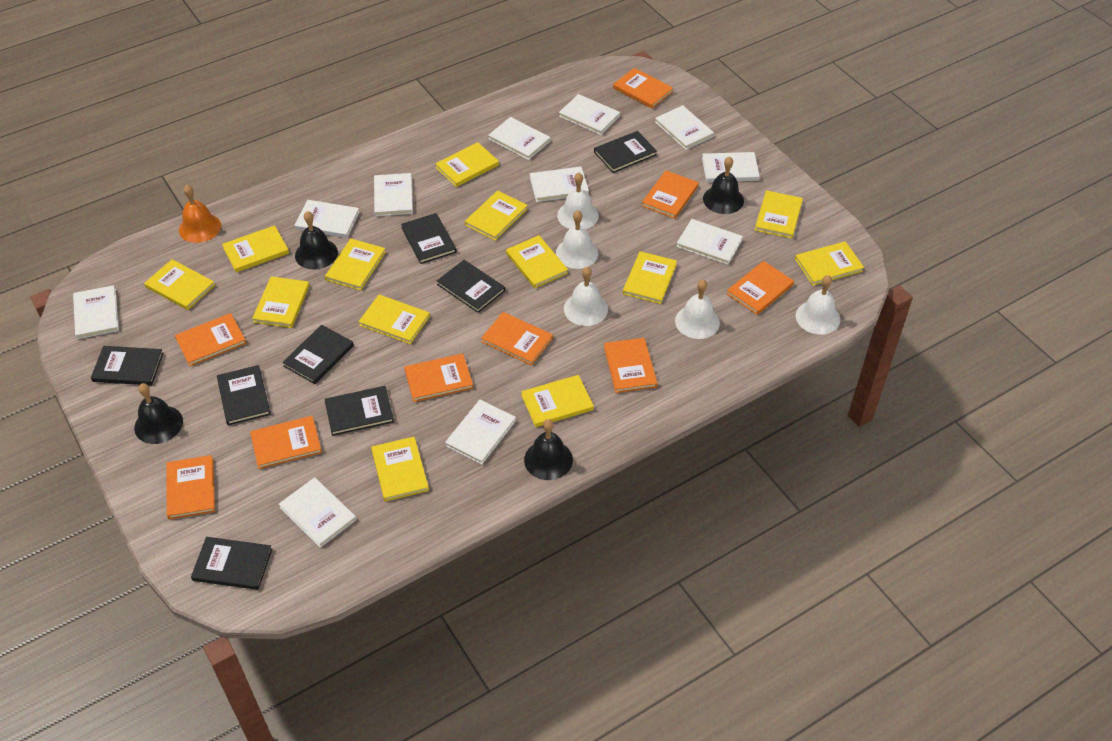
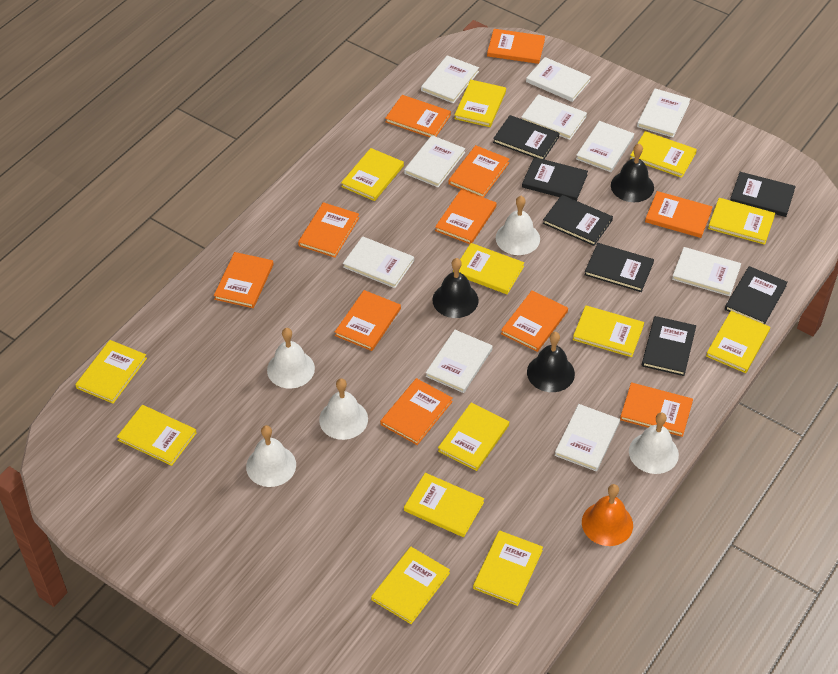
black bell: [134,383,183,444] [295,211,338,270] [524,419,573,480] [703,156,744,214] = 4 -> [432,258,479,318] [527,332,575,392] [611,144,654,202] = 3
black book: [91,346,163,385] [191,537,272,590] [217,365,271,425] [282,325,354,384] [324,386,394,436] [401,213,457,264] [437,260,505,313] [594,131,657,173] = 8 -> [493,115,559,159] [522,157,588,201] [543,195,613,246] [584,243,654,292] [642,316,696,376] [725,266,788,324] [730,172,796,217] = 7
orange book: [166,455,215,519] [175,313,247,366] [250,416,322,469] [404,354,473,402] [481,312,553,366] [604,338,657,393] [613,68,673,109] [642,170,699,219] [727,261,794,315] = 9 -> [214,252,274,308] [298,202,359,258] [335,290,401,351] [380,378,453,445] [385,95,451,137] [435,189,497,244] [448,145,509,198] [487,29,545,64] [501,291,568,352] [620,383,693,437] [645,191,712,238] = 11
white book: [73,285,119,339] [279,477,356,548] [294,200,359,238] [374,173,413,216] [445,400,516,465] [488,117,551,160] [530,166,589,202] [559,94,620,135] [655,105,714,150] [676,219,743,265] [702,152,760,182] = 11 -> [343,236,414,288] [404,135,465,187] [421,55,479,104] [426,330,493,393] [521,94,587,140] [526,57,591,102] [554,404,620,471] [576,121,634,172] [637,88,690,137] [672,247,741,296] = 10

